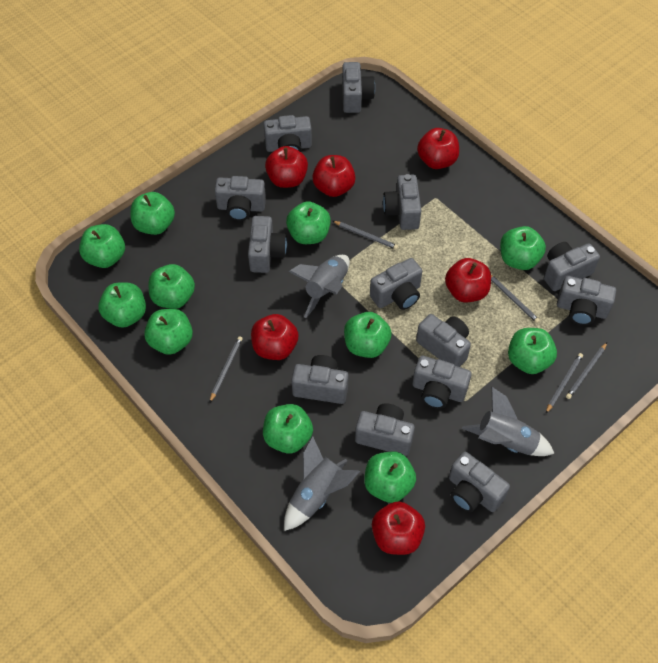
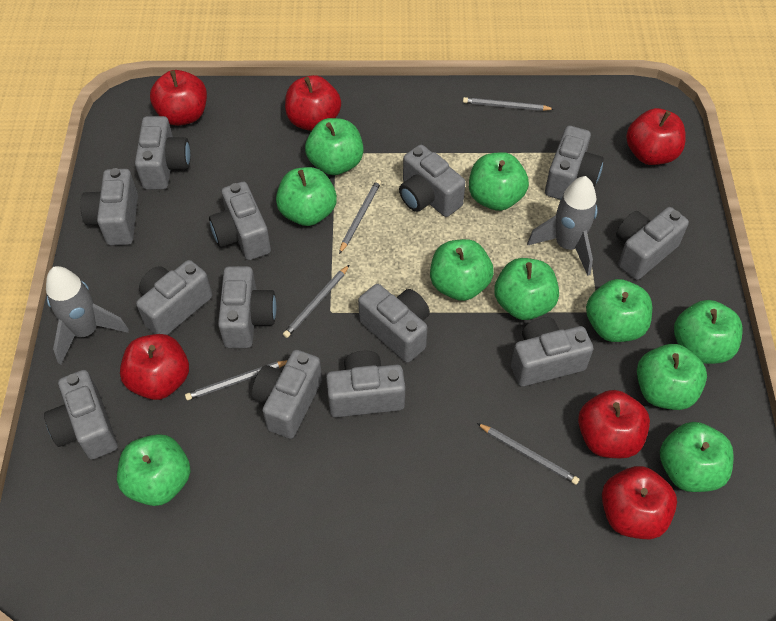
green apple: [79,224,125,268] [98,282,146,328] [131,192,175,235] [144,309,193,355] [149,264,195,309] [263,404,313,454] [286,201,331,244] [344,312,392,358] [364,452,416,503] [500,226,546,270] [508,328,557,374] = 11 -> [117,434,191,506] [276,167,337,226] [305,118,364,175] [430,239,494,301] [469,152,529,211] [494,258,559,320] [586,279,652,342] [637,344,707,410] [660,422,734,492] [674,300,743,364] = 10
grey rocket: [284,436,360,531] [289,255,350,318] [462,387,555,456] = 3 -> [46,266,129,365] [527,176,598,276] = 2

